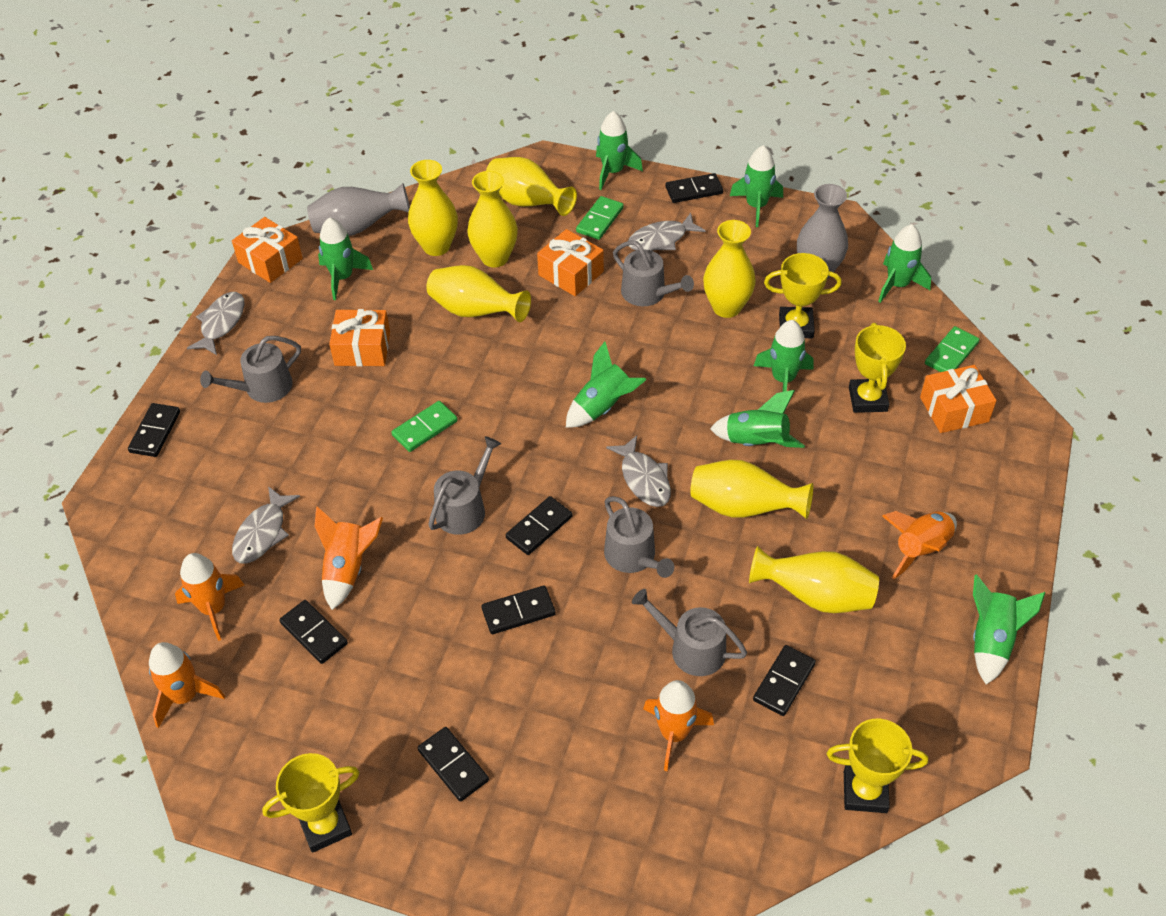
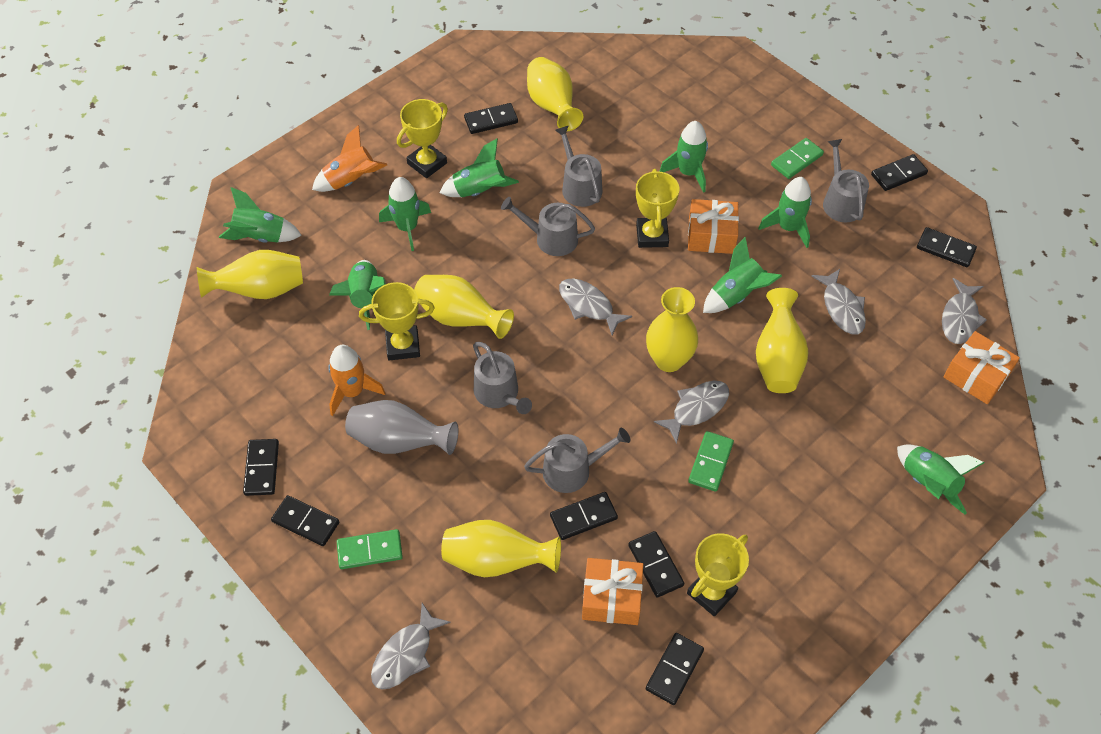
black domino: [128,403,180,457] [279,600,348,664] [418,727,489,802] [481,586,556,634] [506,496,572,555] [666,173,723,203] [753,645,816,716] = 7 -> [243,439,279,496] [271,495,339,546] [464,103,518,134] [550,492,618,540] [628,531,684,598] [646,633,704,705] [871,154,928,191] [917,227,977,267] = 8
grey fish: [187,292,245,355] [232,486,300,563] [606,435,671,507] [628,213,706,251] = 4 -> [371,603,451,690] [559,278,632,335] [654,381,729,444] [812,269,866,334] [942,278,987,344] = 5
grey vase: [307,183,410,236] [797,184,848,279] = 2 -> [345,400,458,455] = 1
orange gift: [232,217,303,283] [329,309,390,366] [537,229,604,296] [920,365,997,433] = 4 -> [582,558,643,625] [688,199,739,254] [944,331,1020,404] = 3
orange rocket: [149,642,225,728] [175,553,245,641] [315,507,383,610] [643,680,714,771] [882,511,957,579] = 5 -> [312,125,387,192] [328,345,385,416] = 2
yellow vase: [408,160,458,256] [426,265,531,322] [467,171,518,267] [486,157,577,216] [690,460,813,519] [703,220,756,318] [749,546,879,613] = 7 -> [197,250,303,299] [414,275,514,339] [441,520,561,577] [527,57,583,131] [646,287,698,372] [756,288,808,393] = 6

